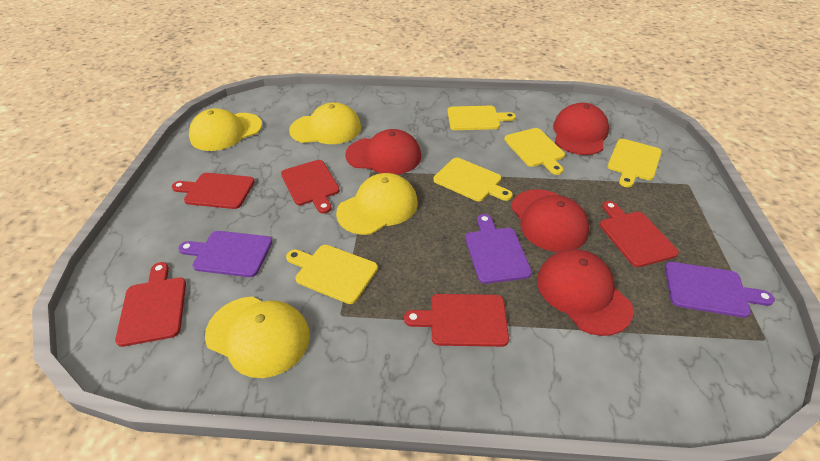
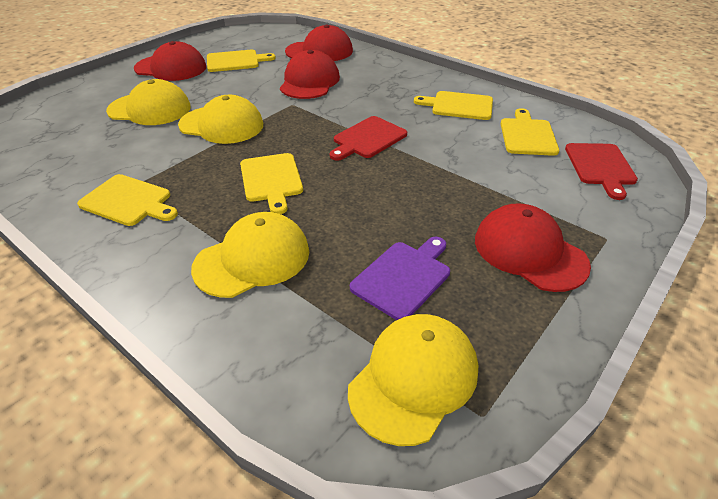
purple cutting board: [178,231,272,277] [465,214,532,284] [665,262,775,318] = 3 -> [350,237,450,320] = 1
red cutting board: [115,262,186,347] [172,173,255,209] [281,160,340,214] [404,294,509,347] [600,201,679,267] = 5 -> [330,116,407,161] [565,143,638,200] = 2

